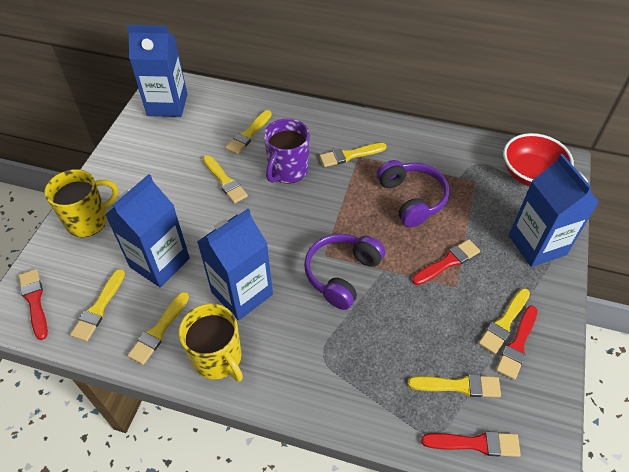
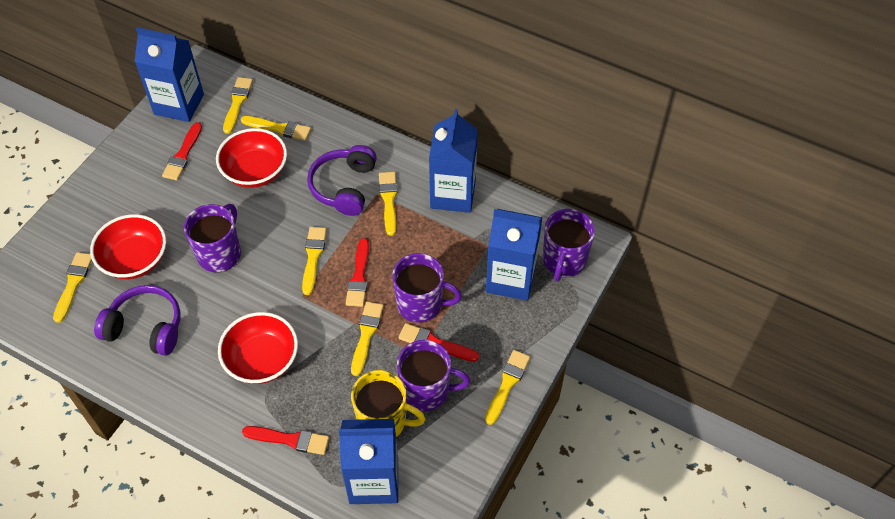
purple mug: [264,119,310,184] = 1 -> [184,204,241,272] [392,253,462,323] [397,340,471,411] [543,209,595,282] = 4
red bowl: [503,133,574,187] = 1 -> [90,214,166,279] [216,128,287,188] [218,312,298,384] = 3
yellow mug: [45,169,118,237] [179,304,243,382] = 2 -> [351,370,425,437] = 1

